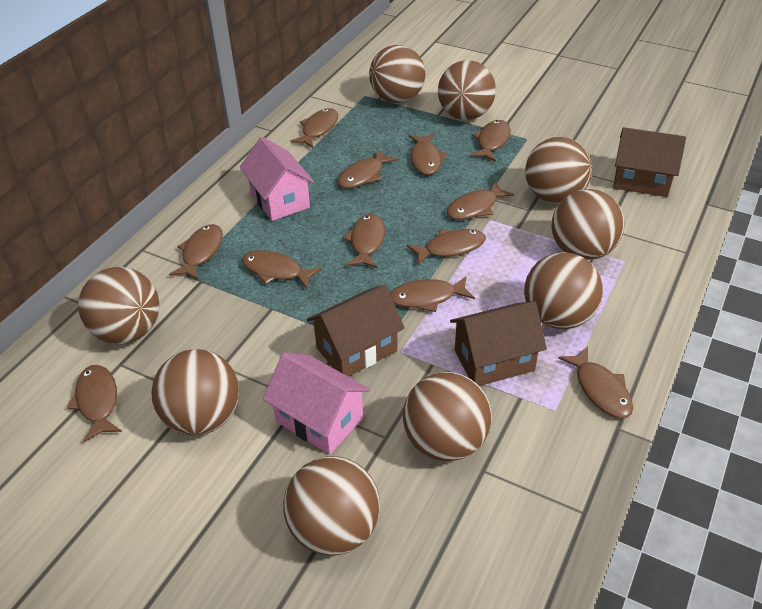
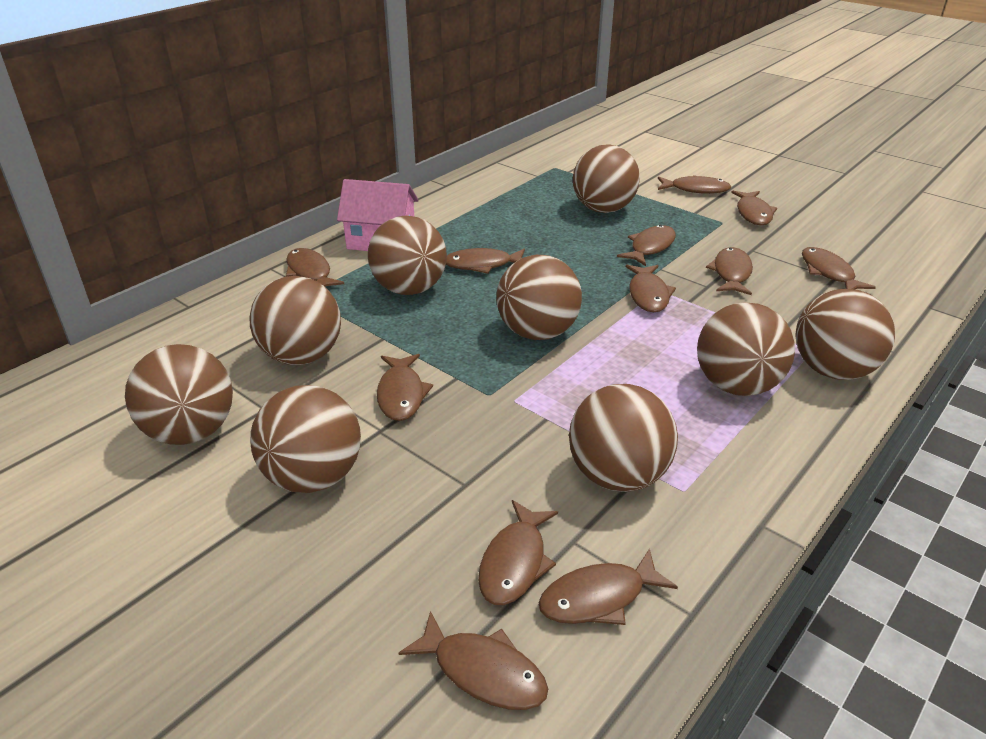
brown house: [307,285,405,377] [450,301,547,386] [613,127,686,197] = 3 -> none = 0
pink house: [240,137,314,221] [263,353,370,455] = 2 -> [337,179,419,251] = 1

